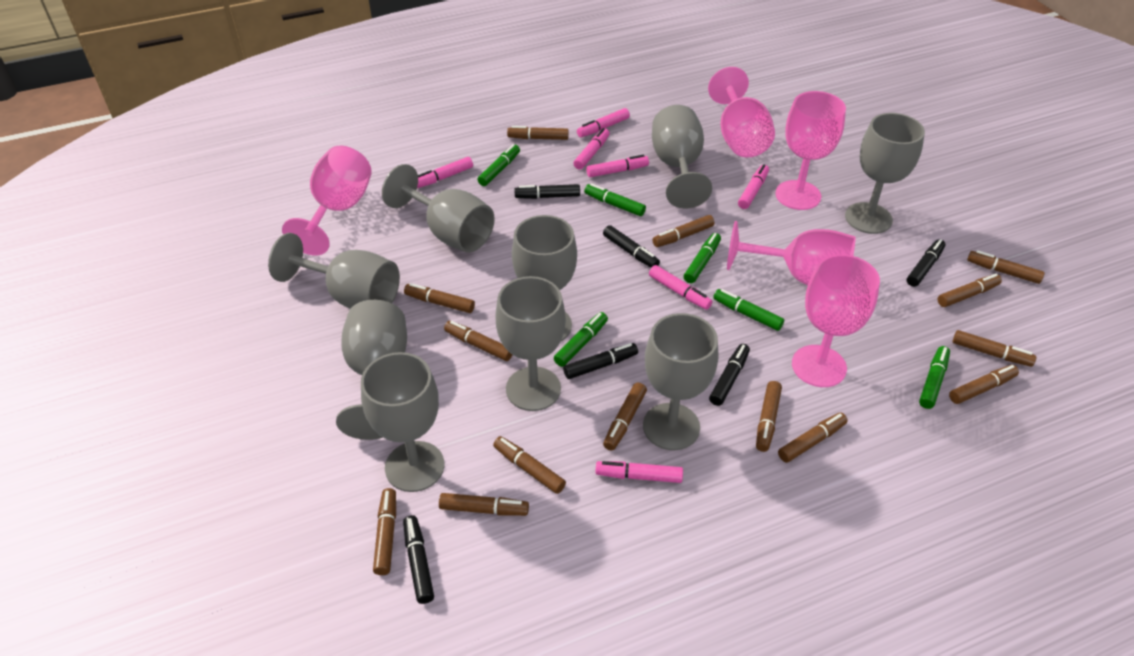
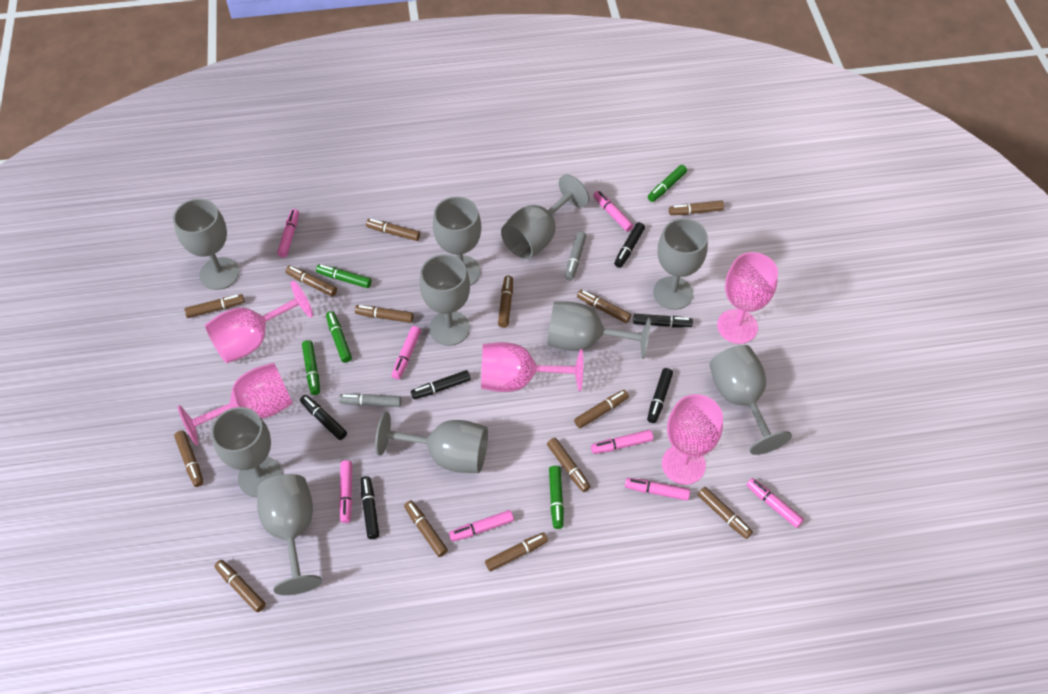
green marker: [478,144,520,186] [554,312,608,367] [584,183,646,216] [684,233,721,283] [713,289,784,331] [919,346,950,409] = 6 -> [302,340,320,395] [316,264,372,288] [326,311,352,363] [549,466,564,529] [648,165,687,202] = 5
grey goblet: [268,233,400,309] [336,300,407,440] [361,352,444,492] [382,164,495,252] [495,276,566,411] [512,215,577,341] [643,313,718,450] [652,105,712,208] [845,113,925,234] = 9 -> [173,198,240,290] [211,407,283,497] [257,474,322,595] [375,412,488,473] [420,254,470,346] [433,196,481,286] [501,174,589,259] [547,301,651,359] [653,218,708,310] [709,345,792,455] = 10
grey marker: none = 0 -> [339,393,401,407] [565,232,586,280] = 2
pink marker: [417,157,473,188] [573,128,610,170] [577,108,630,137] [586,155,649,177] [595,461,683,483] [649,265,712,310] [738,164,769,209] = 7 -> [277,209,299,258] [339,460,352,523] [392,326,421,380] [449,510,514,542] [591,430,653,454] [593,191,634,232] [625,478,690,501] [746,478,804,528] = 8

